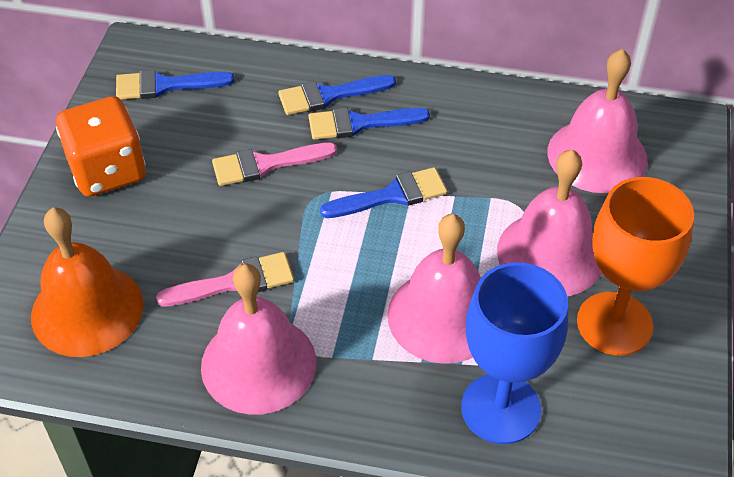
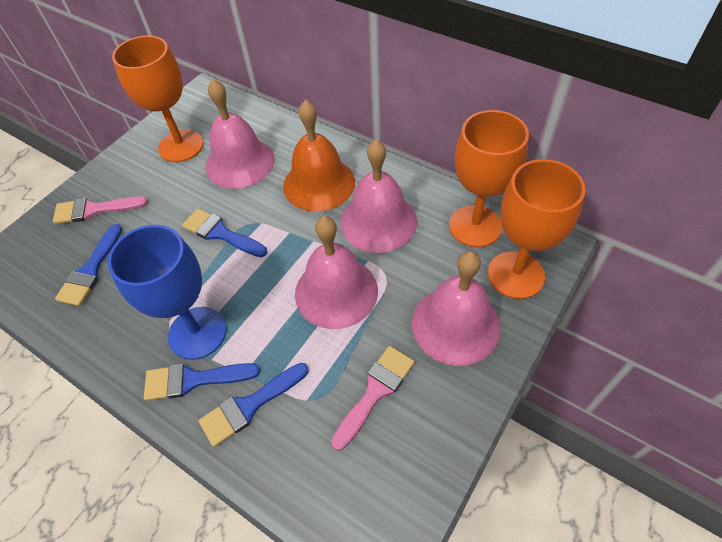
orange dice: [56,96,146,197] = 1 -> none = 0
orange goblet: [577,177,694,355] = 1 -> [112,36,204,162] [449,110,529,247] [488,159,585,299] = 3

